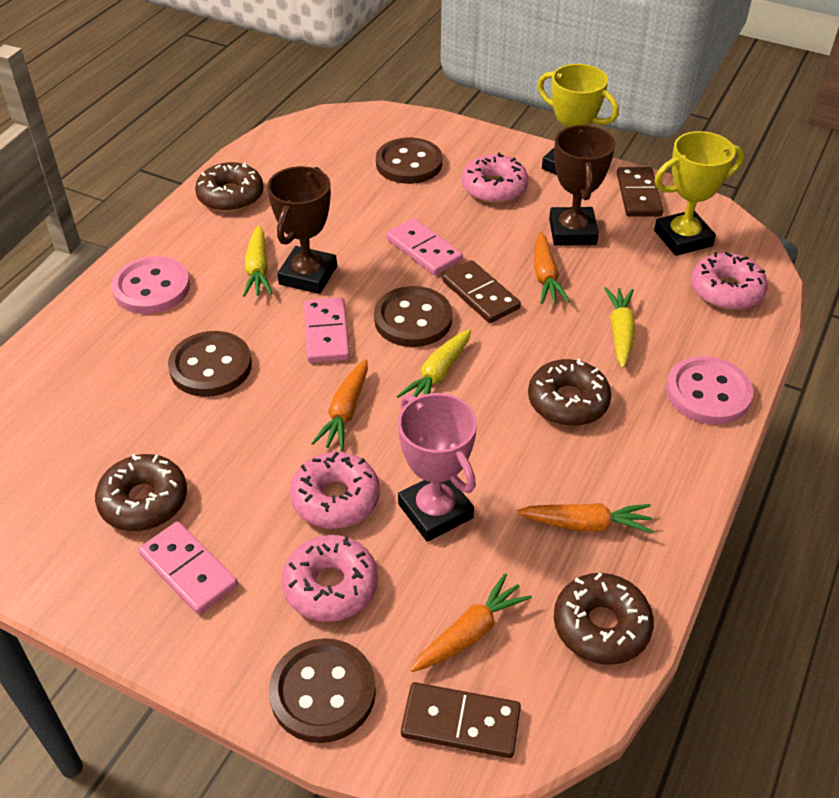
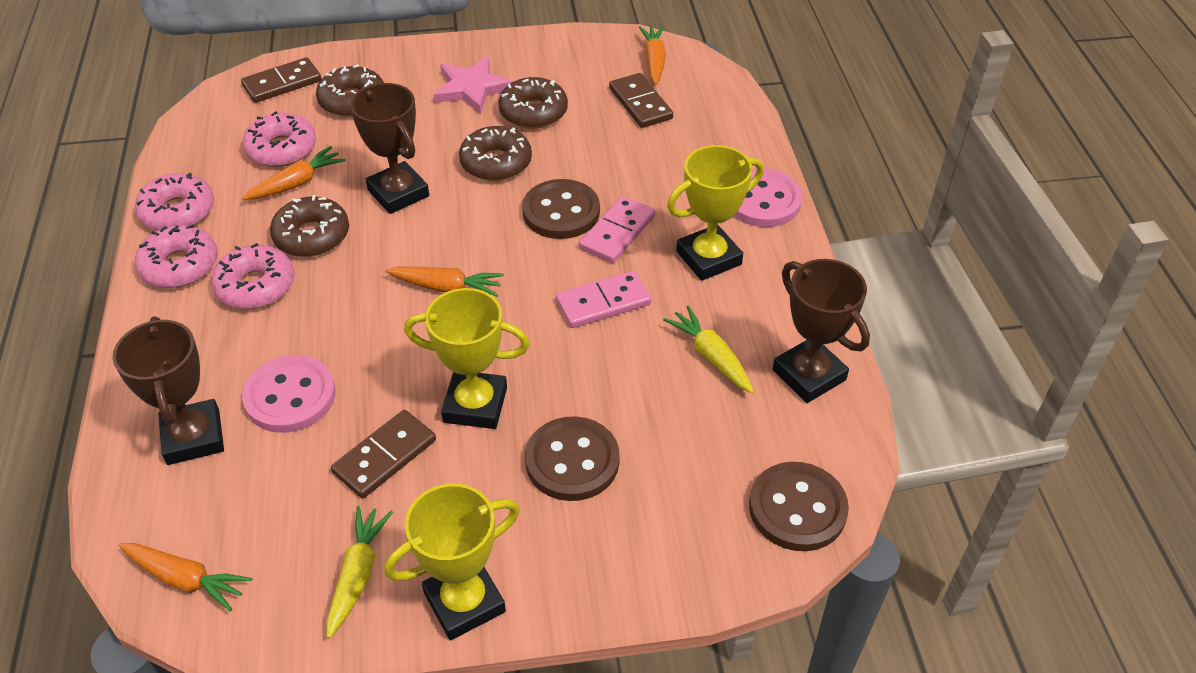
brown button: [168,331,252,397] [269,638,376,743] [374,286,452,347] [376,138,442,184] = 4 -> [522,179,600,239] [525,416,620,501] [749,462,849,551] = 3
brown trophy: [267,166,337,294] [549,125,615,246] = 2 -> [112,316,224,465] [350,83,429,214] [773,259,870,403] = 3
pink domino: [139,521,238,615] [304,298,350,363] [386,218,463,275] = 3 -> [556,271,651,328] [579,196,655,263] = 2
pink star: none = 0 -> [433,57,514,114] = 1
pink trophy: [398,393,477,542] = 1 -> none = 0
yellow carrot: [243,225,273,297] [397,329,471,398] [604,287,636,368] = 3 -> [326,506,393,639] [663,305,754,393] = 2
yellow trophy: [537,64,619,175] [654,131,744,256] = 2 -> [384,483,520,640] [404,288,530,429] [667,145,764,281] = 3

